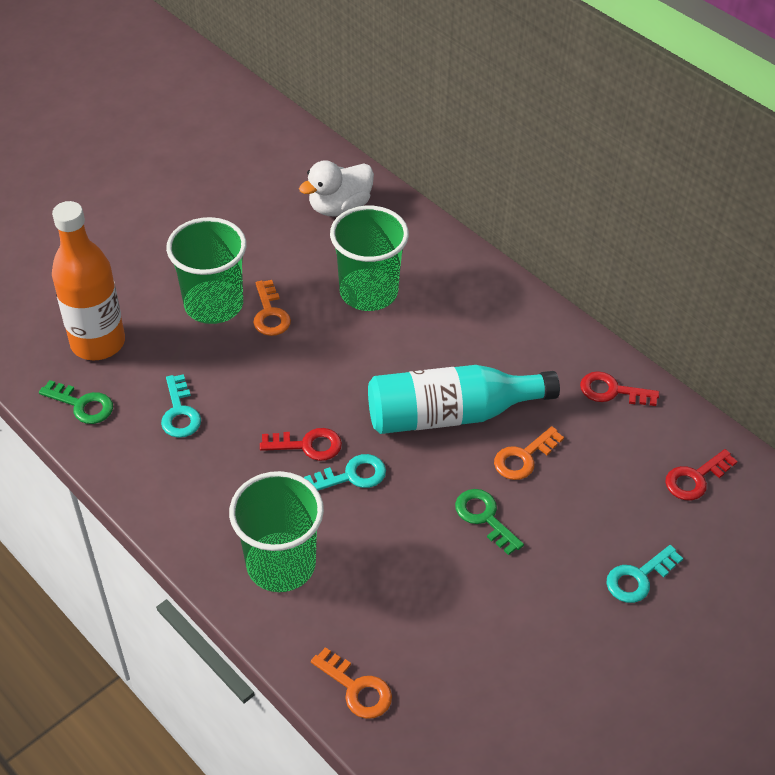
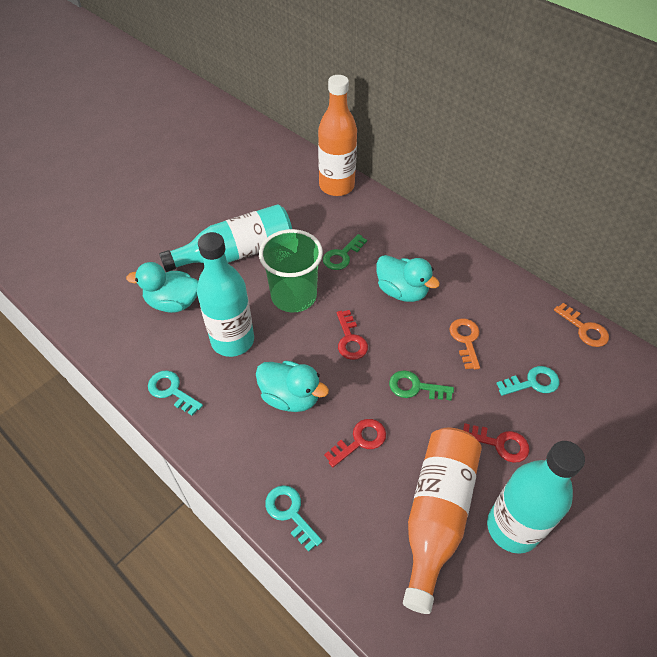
green cup: [166,217,246,324] [229,471,324,592] [330,206,409,311] = 3 -> [259,229,323,312] = 1
orange bottle: [52,201,125,360] = 1 -> [318,75,357,196] [403,428,482,614] = 2
orange key: [253,280,291,336] [311,647,392,719] [494,426,564,480] = 3 -> [450,318,480,370] [554,303,609,347] = 2
turquoise bottle: [368,365,560,434] = 1 -> [159,204,292,272] [197,232,254,357] [487,441,585,554] = 3
turquoise duck: none = 0 -> [126,262,198,313] [256,361,329,412] [376,255,440,302] = 3
white duck: [299,160,374,216] = 1 -> none = 0

